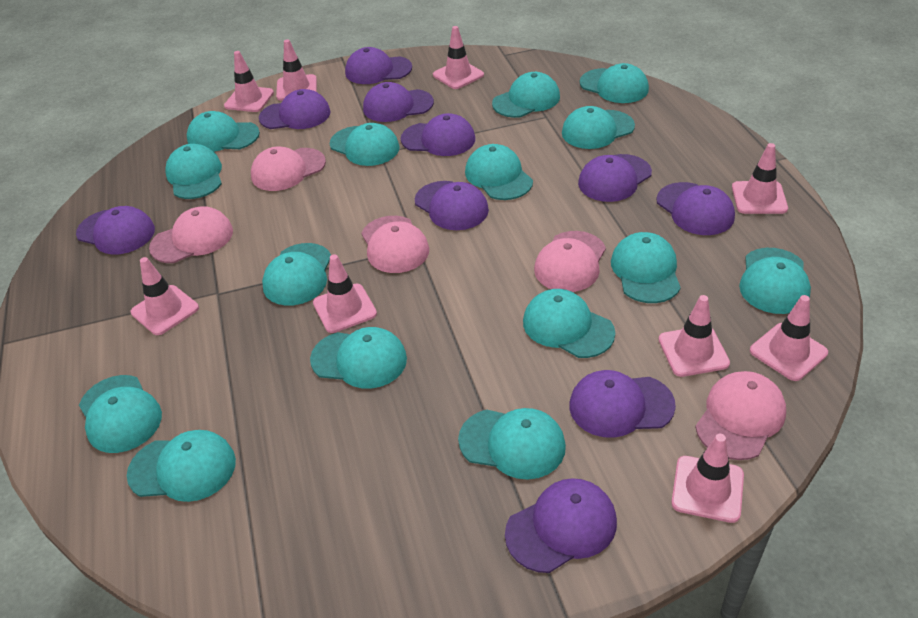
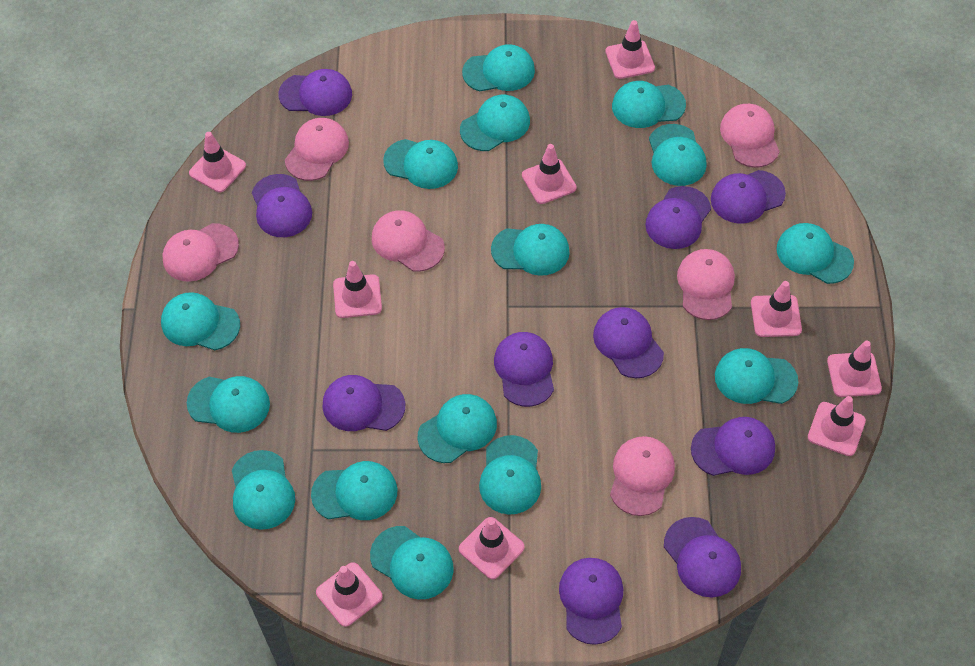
pink cap: [149,206,233,263] [251,147,326,191] [361,216,429,273] [534,231,606,292] [695,371,786,460] = 5 -> [162,223,239,282] [285,118,349,181] [372,210,445,272] [610,436,675,516] [677,249,735,320] [720,104,780,168] = 6

